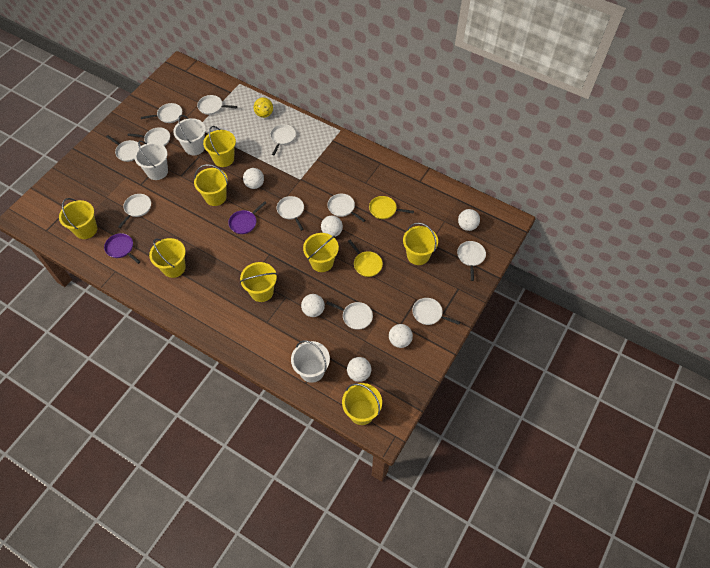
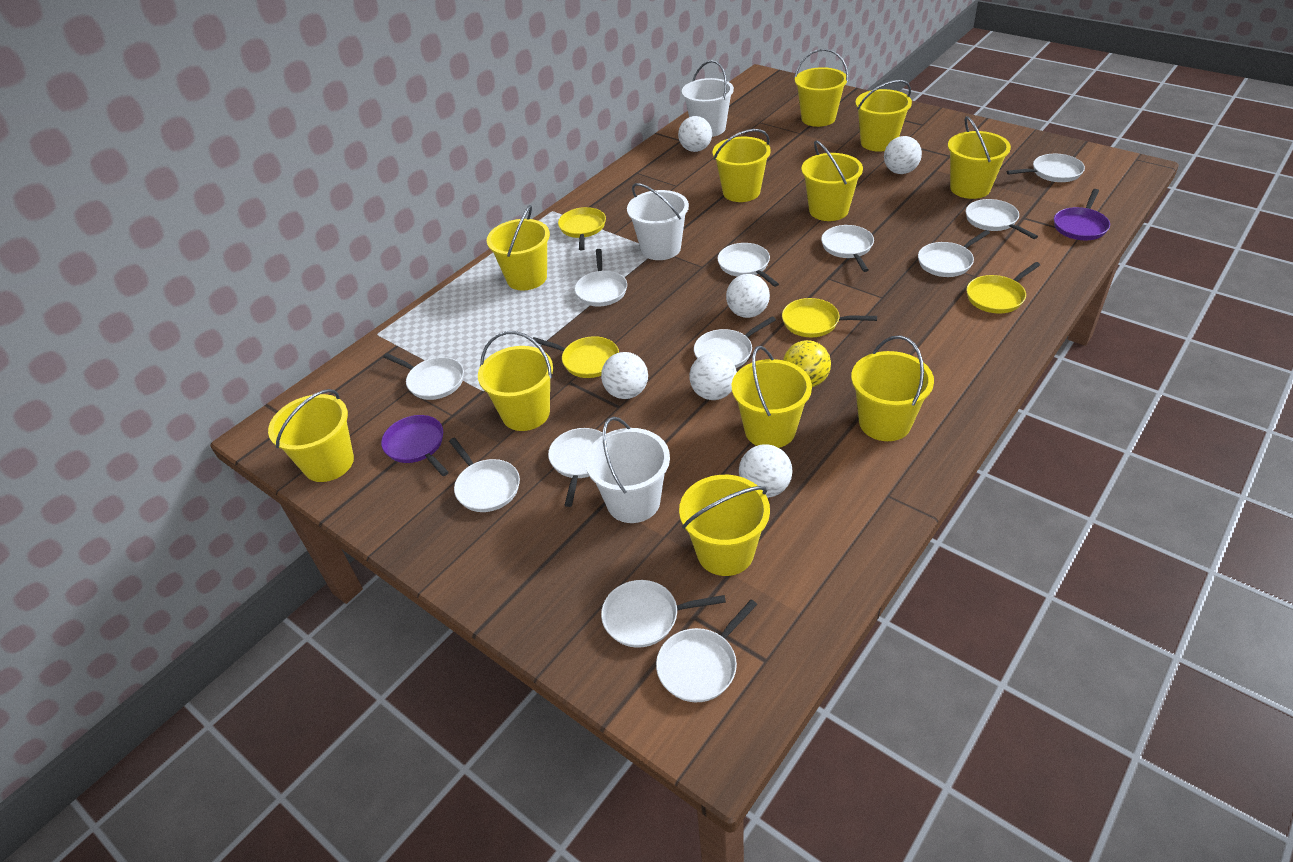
white pan: [106,135,141,162] [118,194,151,228] [128,127,170,146] [141,103,182,123] [197,95,237,115] [270,124,296,155] [277,196,304,231] [326,301,373,330] [327,194,365,222] [412,298,460,325] [457,241,486,281] = 11 -> [383,353,464,400] [449,438,520,512] [548,428,603,507] [575,249,627,307] [601,580,726,648] [656,599,758,702] [694,316,776,368] [717,243,779,287] [821,225,874,272] [918,230,990,277] [966,199,1038,239] [1006,154,1085,182] = 12
yellow bucket: [59,198,97,239] [149,238,186,278] [194,164,228,206] [203,126,236,167] [240,262,277,302] [303,233,339,272] [342,383,382,425] [403,223,438,265] = 8 -> [268,389,354,482] [478,331,553,431] [487,205,550,290] [679,475,770,576] [712,129,771,202] [732,346,812,448] [794,49,848,127] [801,140,863,221] [851,335,934,441] [855,80,912,152] [948,116,1011,199] = 11
yellow pan: [348,240,383,277] [369,196,414,219] = 2 -> [533,336,619,378] [558,207,606,251] [782,298,877,337] [966,262,1040,313] = 4

